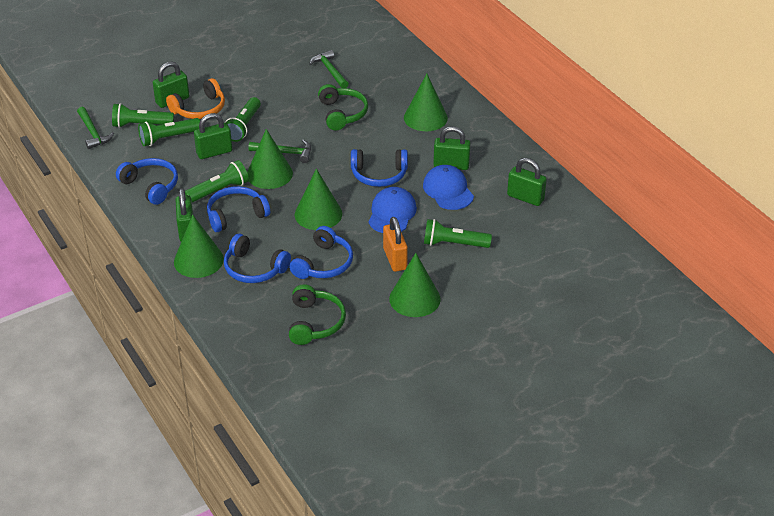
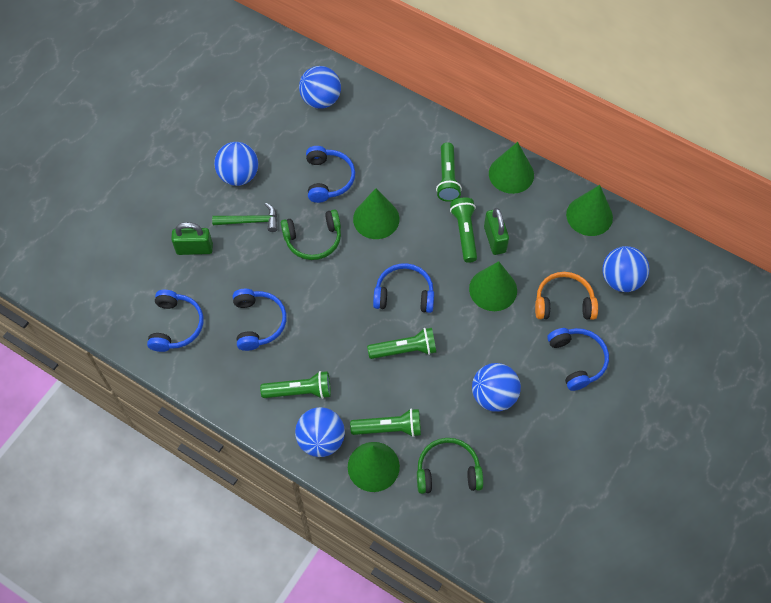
blue ball: none = 0 -> [214,142,258,186] [295,407,345,457] [299,66,341,109] [472,363,521,412] [602,246,649,292] = 5
blue cap: [368,187,417,233] [423,165,474,210] = 2 -> none = 0
green hammer: [77,107,114,149] [249,139,311,163] [309,50,349,88] = 3 -> [212,203,277,232] = 1
green padlock: [153,61,189,108] [176,188,193,241] [194,113,232,159] [433,126,471,170] [507,158,547,206] = 5 -> [171,222,213,255] [484,208,509,255] = 2
orange padlock: [383,217,408,272] = 1 -> none = 0

